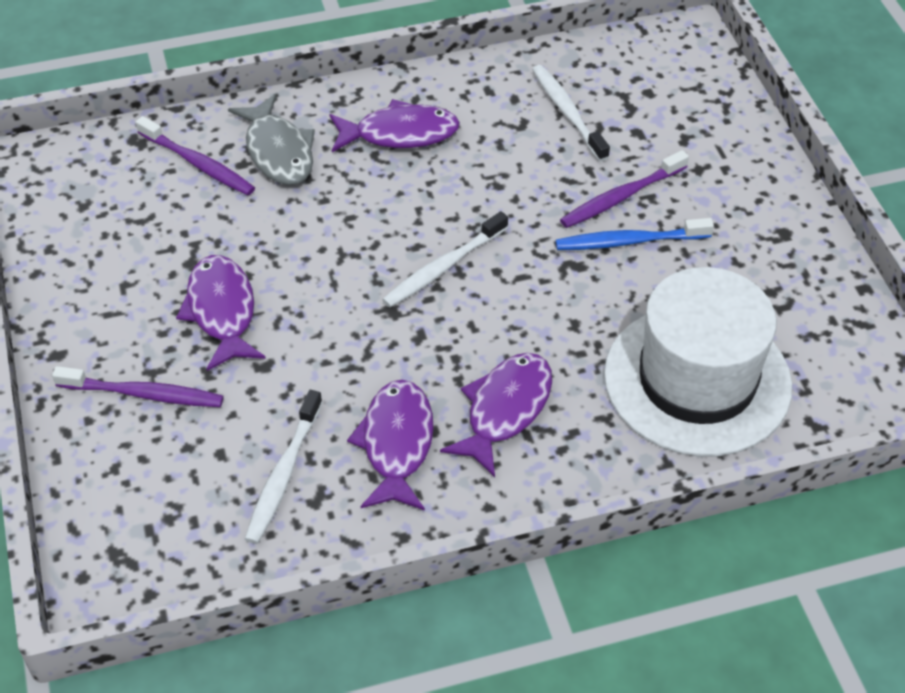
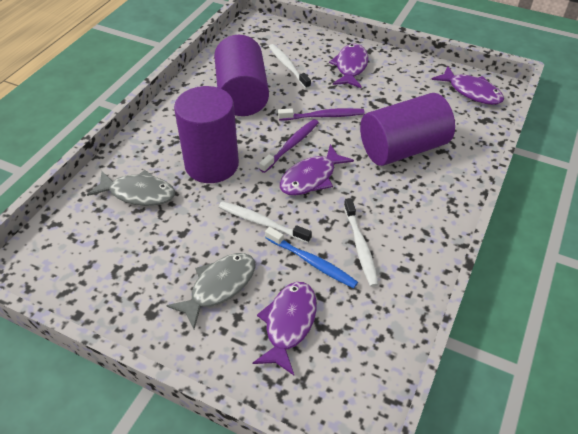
grey fish: [228,94,315,185] = 1 -> [87,170,175,206] [166,253,255,329] = 2
purple cylinder: none = 0 -> [174,86,239,183] [214,35,269,116] [360,93,455,166] = 3
purple toothbrush: [52,366,224,407] [136,116,255,195] [560,150,689,228] = 3 -> [259,119,319,173] [278,108,365,120] = 2
white hat: [604,267,792,457] = 1 -> none = 0

